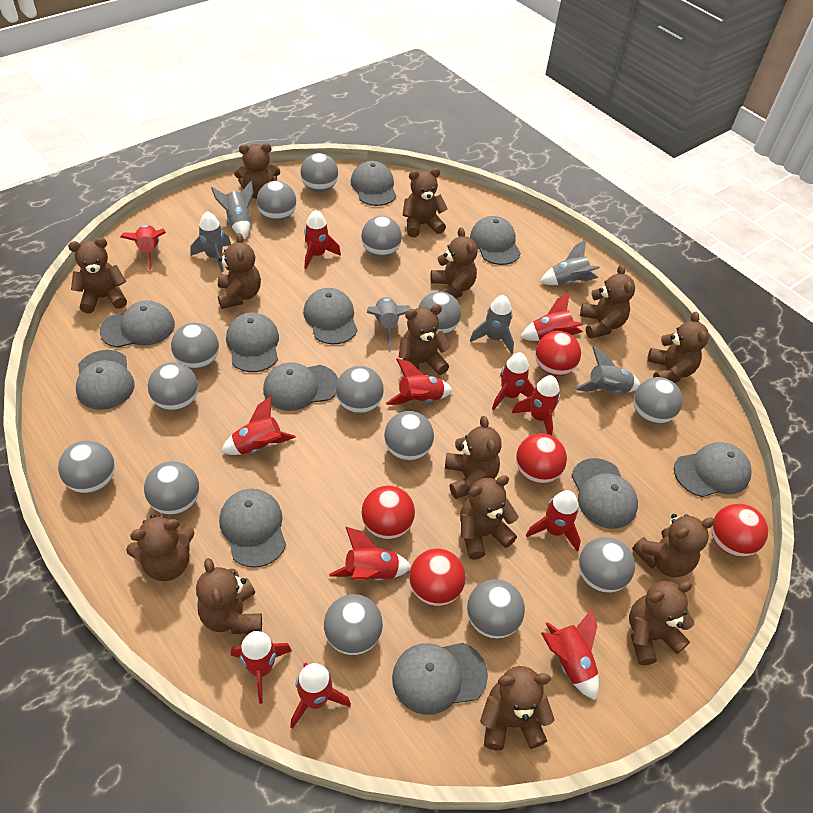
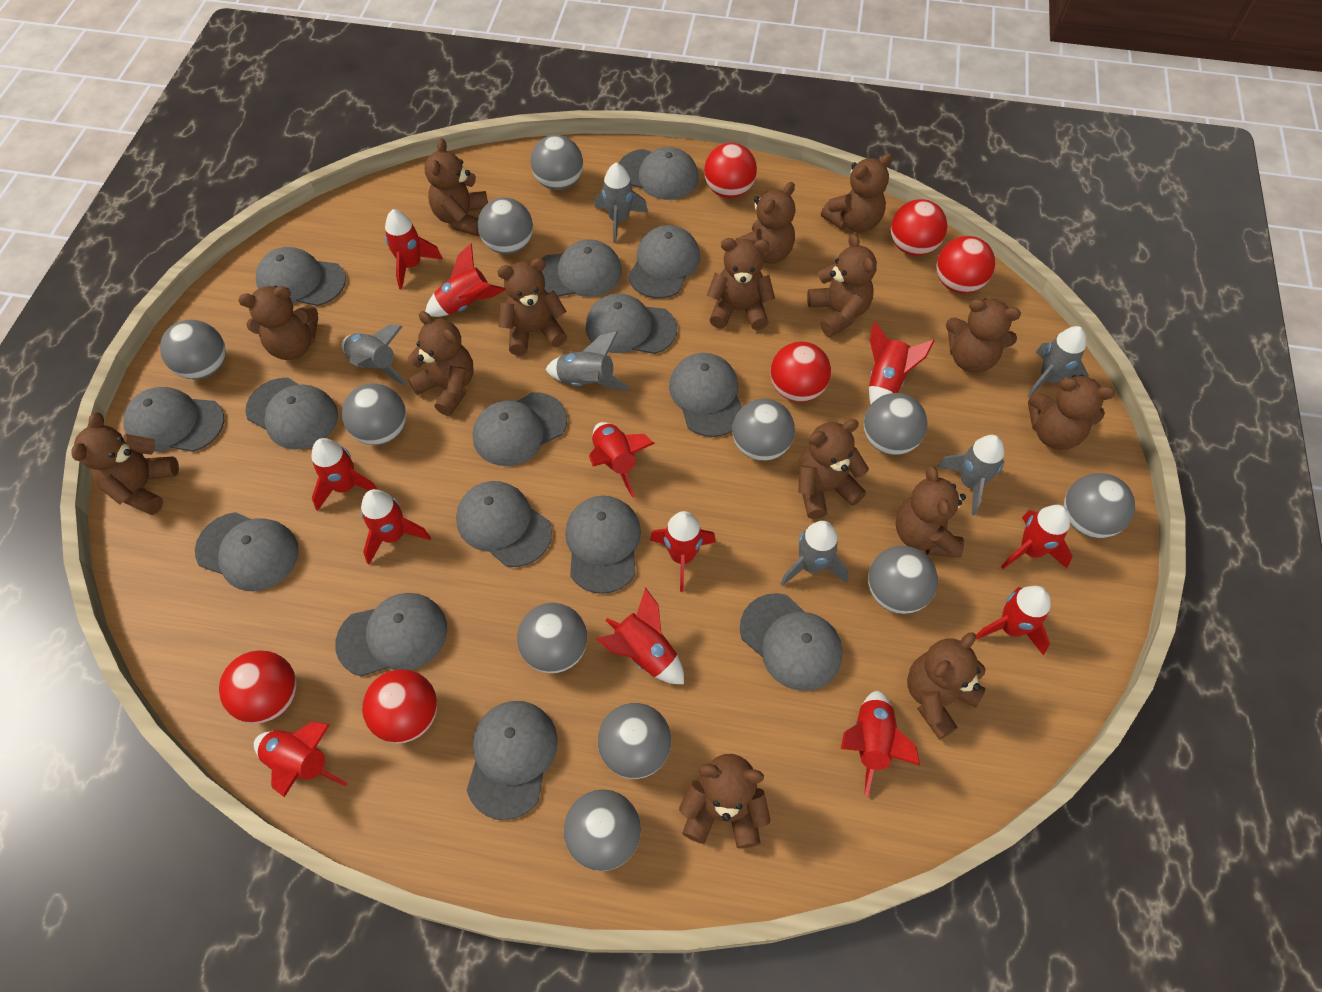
grey ball: [58,441,115,493] [144,461,199,515] [148,362,198,411] [171,323,219,369] [257,181,296,221] [300,153,338,192] [324,594,383,655] [336,366,384,414] [361,216,402,257] [384,411,434,461] [418,291,461,335] [467,579,525,639] [579,537,635,593] [634,377,683,424] = 14 -> [160,320,226,380] [342,383,406,445] [478,197,533,254] [517,603,587,673] [531,135,583,190] [564,789,641,871] [598,703,671,779] [732,399,795,461] [864,393,928,455] [868,546,938,614] [1064,473,1135,538] = 11
grey cap: [76,350,135,410] [100,300,175,348] [219,489,286,568] [226,313,279,372] [263,362,338,411] [303,288,357,344] [351,161,396,206] [392,643,488,715] [470,216,521,265] [571,458,638,529] [674,442,752,497] = 11 -> [123,387,224,452] [195,512,299,591] [245,378,338,450] [256,247,346,306] [335,593,447,677] [456,481,552,567] [466,701,558,820] [473,392,567,466] [542,239,622,297] [565,496,641,594] [585,293,677,354] [619,147,699,200] [628,225,700,299] [669,353,742,437] [740,593,842,691] = 15
red ball: [361,486,415,539] [409,549,466,606] [516,433,567,484] [535,331,581,376] [711,504,768,557] = 5 -> [219,650,297,724] [362,669,437,744] [704,143,757,198] [770,341,831,402] [891,199,947,256] [936,236,995,294] = 6

